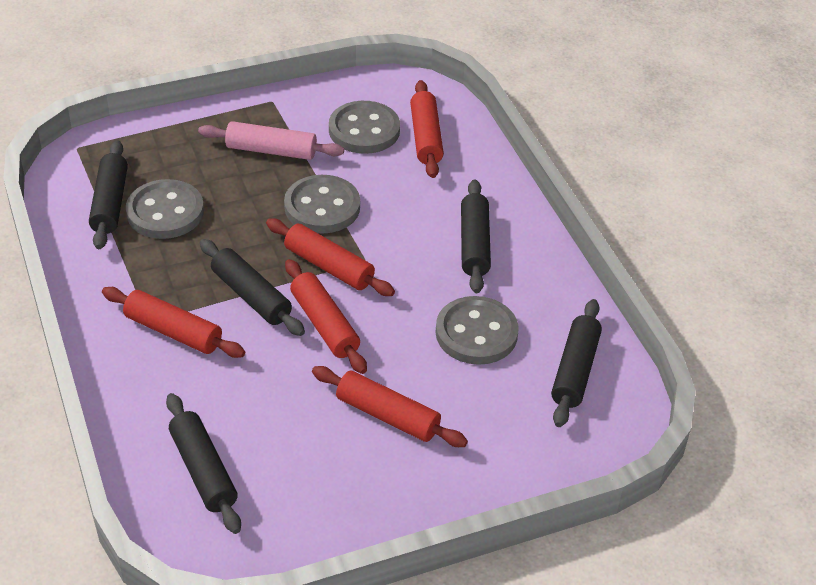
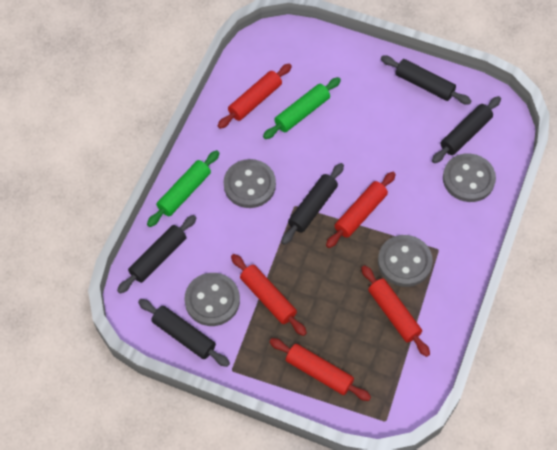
green rolling pin: none = 0 -> [147,150,219,227] [263,77,341,139] = 2
pink rolling pin: [198,121,344,160] = 1 -> none = 0

